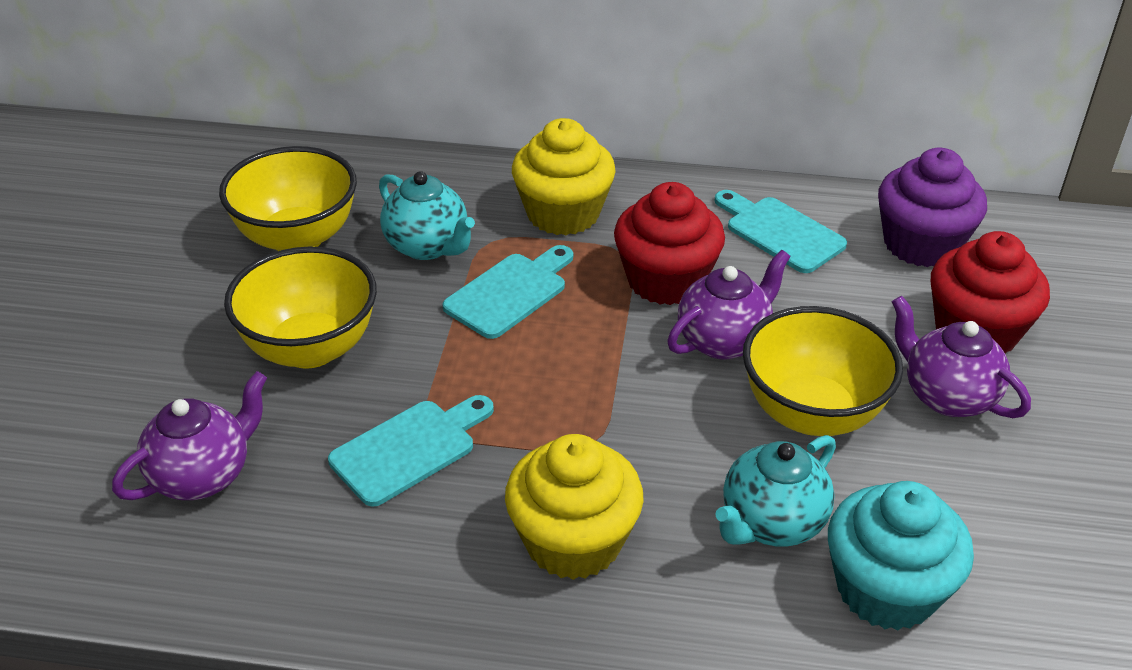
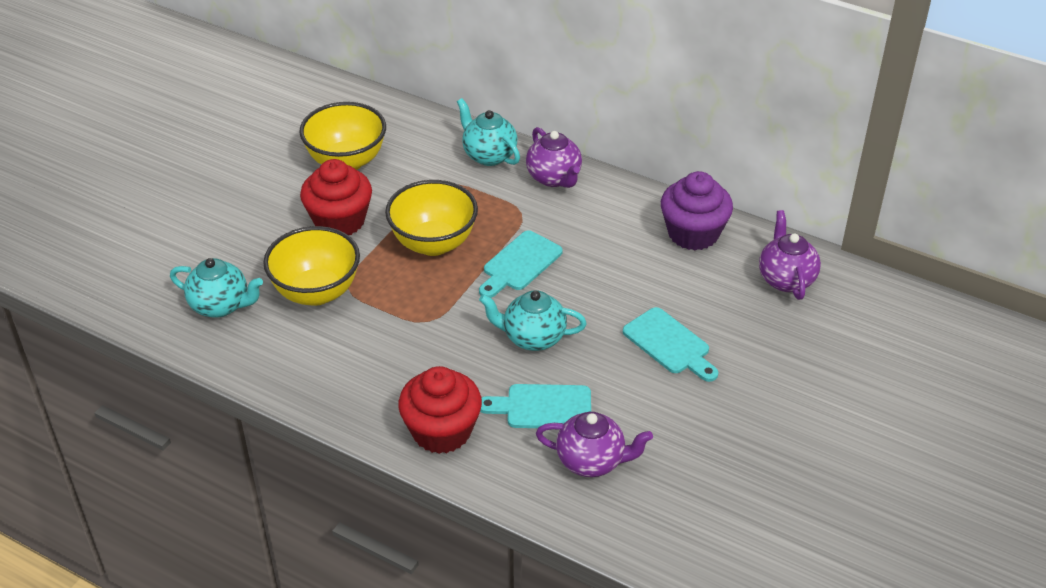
turquoise cupcake: [828,481,974,630] = 1 -> none = 0
turquoise teapot: [379,171,475,260] [715,435,836,547] = 2 -> [170,258,263,318] [457,98,520,166] [479,290,587,351] = 3
yellow cupcake: [505,434,644,580] [512,118,616,235] = 2 -> none = 0

